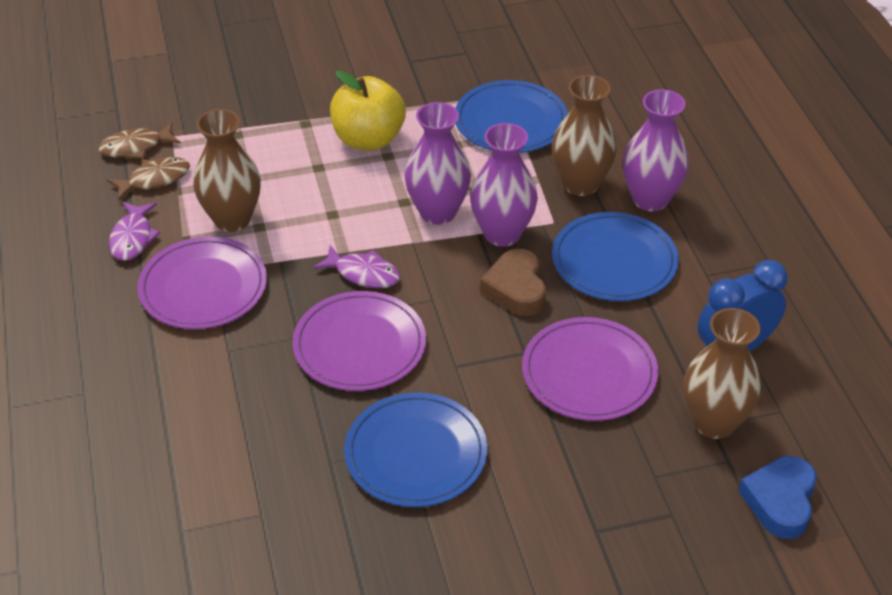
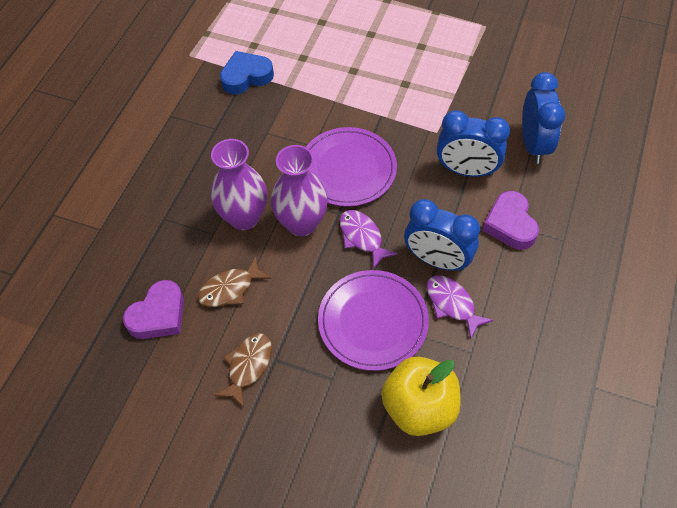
blue clock: [697,260,788,351] = 1 -> [404,199,480,271] [437,110,510,177] [522,72,565,164] = 3
blue plate: [344,392,487,507] [456,80,568,153] [552,212,679,301] = 3 -> none = 0
brown heart: [480,249,546,316] = 1 -> none = 0
brown vase: [193,109,261,232] [551,75,617,196] [683,308,761,439] = 3 -> none = 0
purple heart: none = 0 -> [123,280,184,339] [482,191,539,250] = 2
purple plate: [137,237,267,329] [293,291,426,391] [522,317,658,421] = 3 -> [306,127,397,207] [318,270,429,371] = 2
purple vase: [405,102,471,225] [470,123,538,247] [623,89,689,211] = 3 -> [211,139,267,230] [271,145,328,236] = 2

